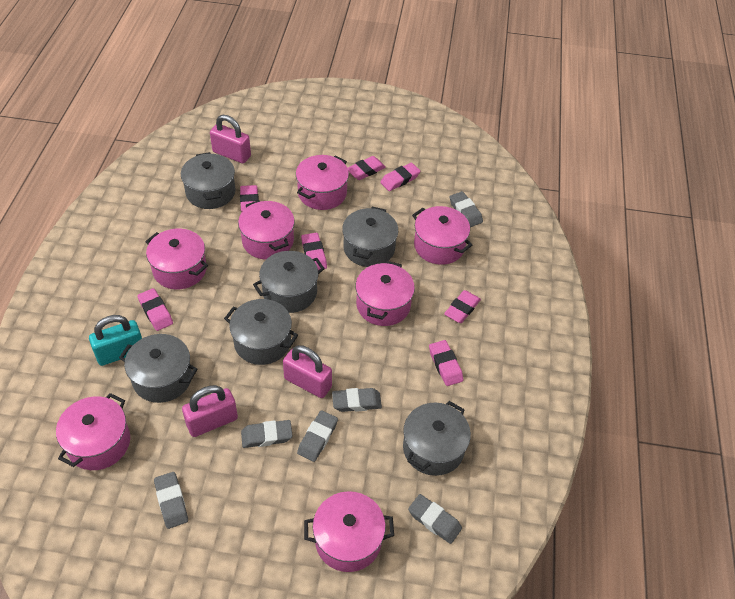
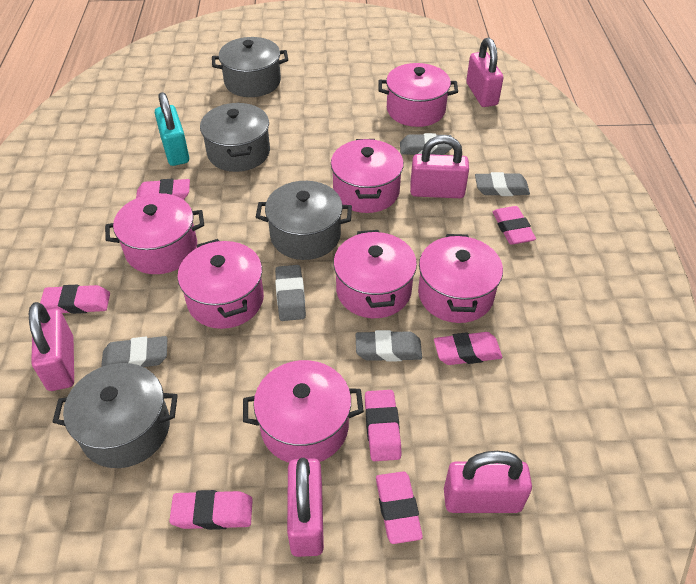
grey eraser: [154,472,188,529] [241,420,292,448] [297,410,338,462] [332,388,382,412] [408,494,462,544] [450,191,483,227] = 6 -> [101,336,167,367] [275,265,306,321] [356,330,422,362] [400,133,452,155] [475,172,530,196] = 5
grey pot: [119,334,198,403] [181,152,236,209] [224,299,298,365] [253,251,325,313] [342,207,398,267] [403,401,471,476] = 6 -> [53,363,178,468] [200,103,270,172] [212,37,288,97] [256,181,352,260] = 4
pink padlock: [182,385,238,437] [210,115,251,163] [283,345,332,398] = 3 -> [29,302,74,391] [287,458,324,557] [410,135,469,198] [444,451,532,513] [466,38,503,107] = 5

